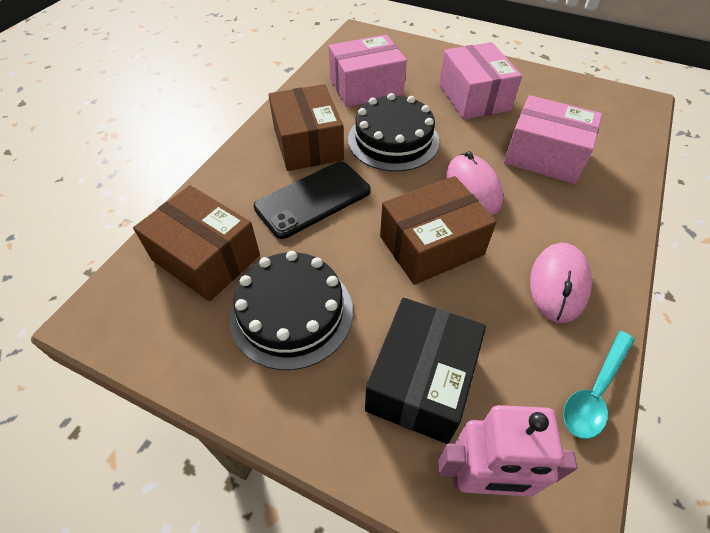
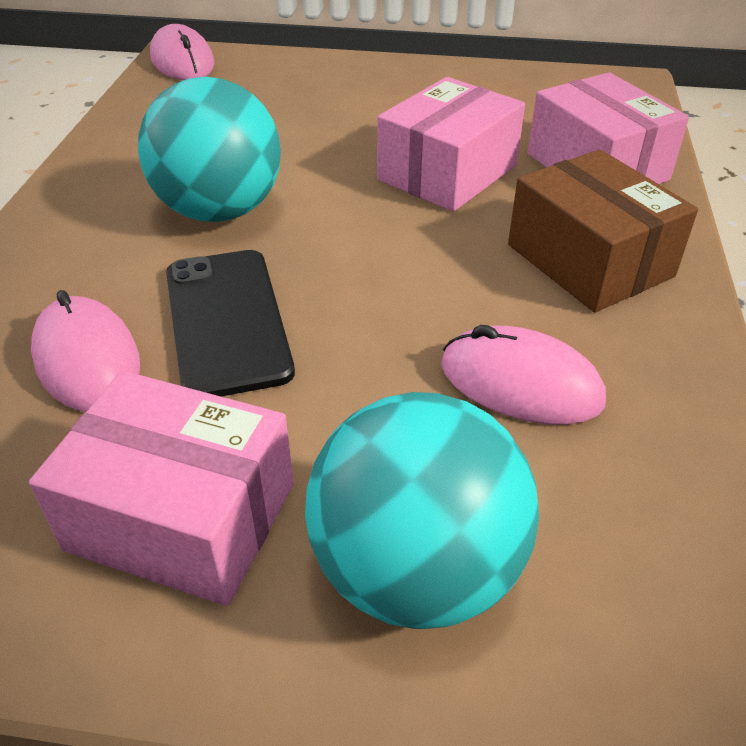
black box: [365,298,486,444] = 1 -> none = 0
black cake: [230,251,353,370] [348,93,439,172] = 2 -> none = 0
brown box: [133,185,260,302] [268,84,344,171] [380,176,497,285] = 3 -> [508,149,698,312] = 1
pink mouse: [446,151,503,215] [530,243,592,323] = 2 -> [31,290,140,412] [150,24,215,80] [441,325,606,425] = 3
pink robot: [438,405,577,496] = 1 -> none = 0
turquoise ball: none = 0 -> [138,77,281,222] [305,392,539,629] = 2
turquoise spoon: [563,331,635,439] = 1 -> none = 0

